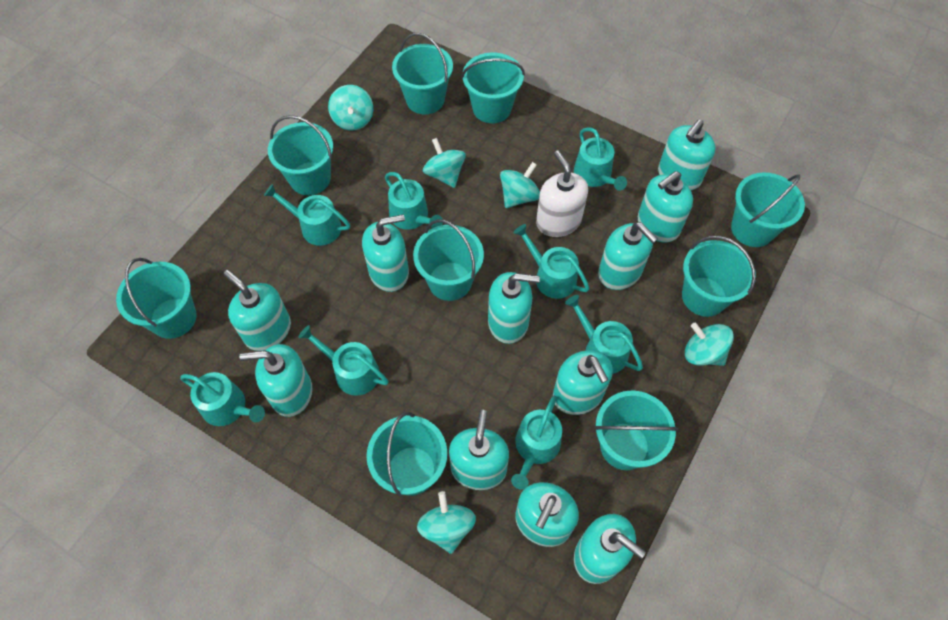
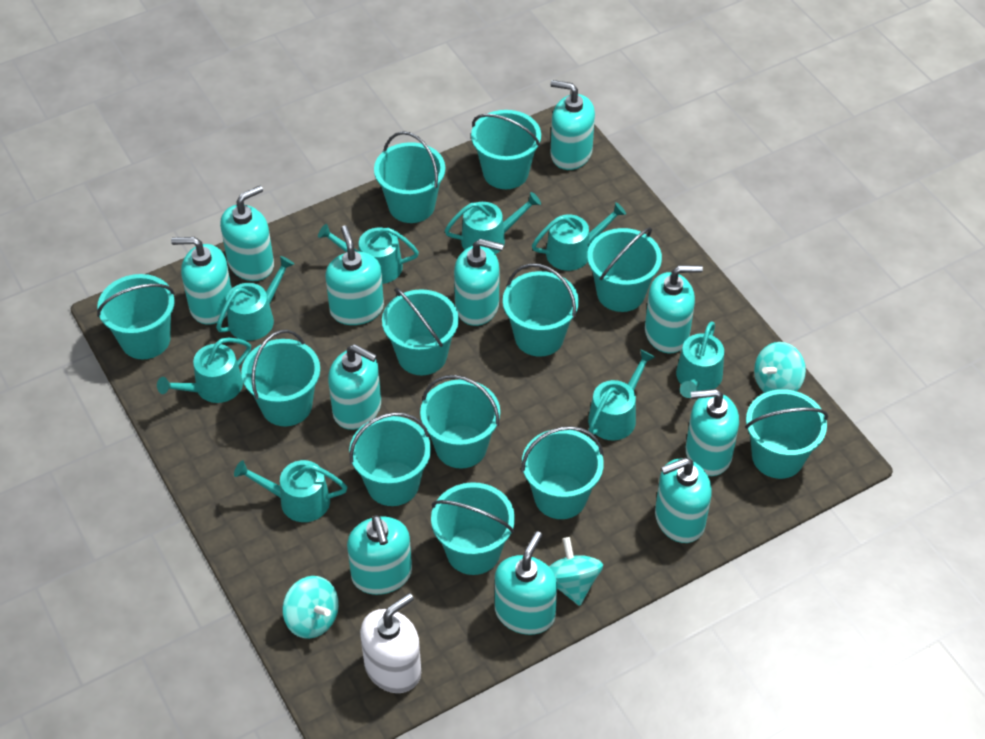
turquoise bucket: [116,258,197,339] [268,115,333,195] [366,412,447,496] [392,33,453,114] [413,219,484,301] [461,52,525,123] [594,390,678,470] [682,236,756,317] [731,173,805,247] = 9 -> [97,274,175,359] [241,330,320,426] [349,412,431,506] [374,131,445,223] [382,288,459,375] [420,375,500,469] [431,482,515,575] [471,110,541,189] [503,263,579,357] [521,426,604,519] [587,227,662,312] [745,389,828,479] = 12
turquoise spinning top: [328,85,373,130] [417,491,476,554] [423,138,466,188] [500,162,540,208] [685,323,734,366] = 5 -> [282,576,339,639] [549,537,603,606] [754,342,806,393] = 3

